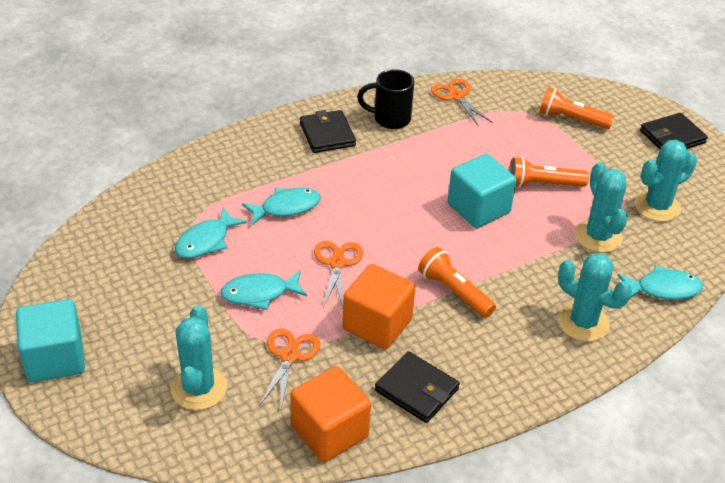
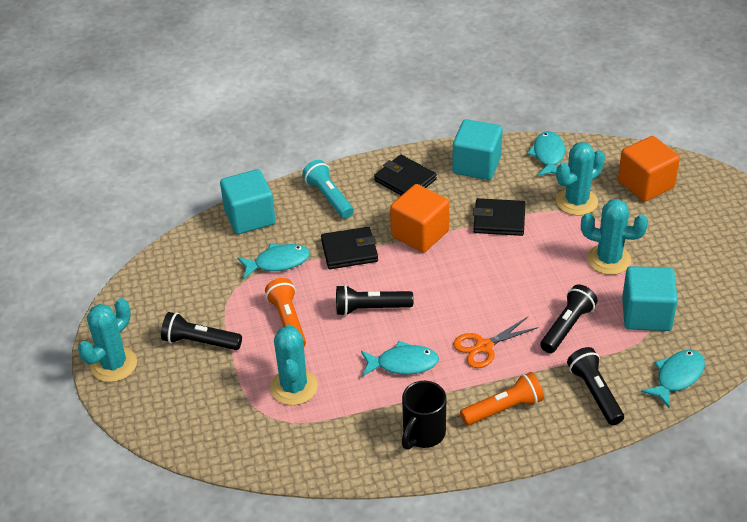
black flashlight: none = 0 -> [161,312,242,350] [336,285,413,316] [540,285,598,353] [567,347,624,425] = 4
orange flashlight: [418,247,496,318] [509,157,589,188] [539,87,614,129] = 3 -> [265,278,306,346] [460,372,544,426] = 2
orange scissors: [259,328,320,409] [314,241,363,307] [431,79,493,127] = 3 -> [453,317,539,368] = 1
turquoise cube: [16,299,85,382] [448,154,516,228] = 2 -> [220,169,275,234] [452,119,503,180] [622,266,678,331] = 3
turquoise flashlight: none = 0 -> [302,160,354,219] = 1

